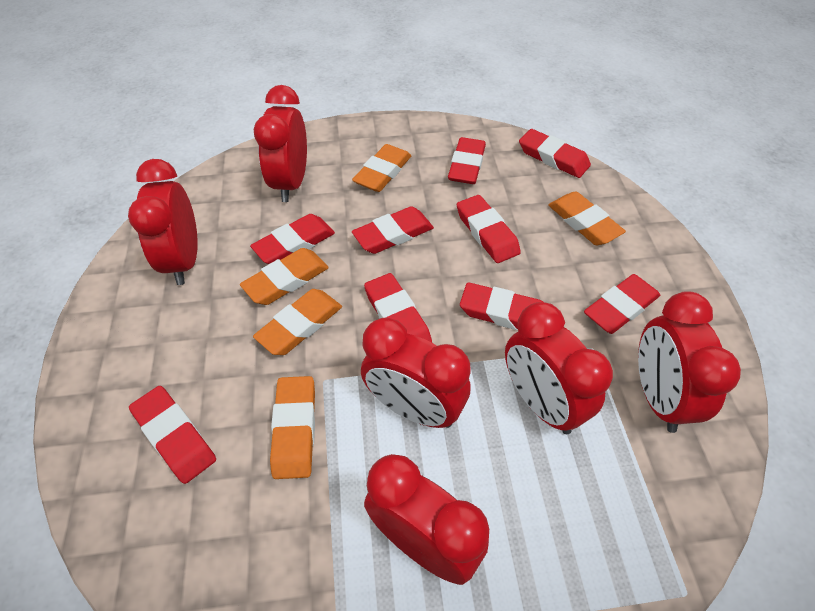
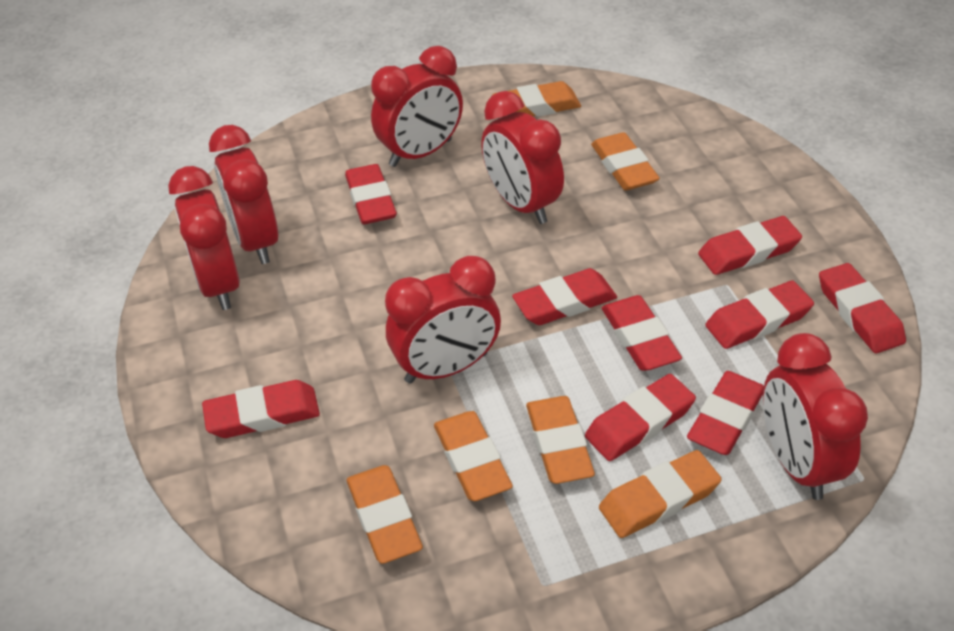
orange eraser: [240,248,329,305] [253,289,342,355] [270,376,315,479] [352,144,411,192] [548,191,626,245] = 5 -> [347,465,423,564] [434,411,513,501] [493,81,581,117] [526,396,595,484] [591,132,660,191] [599,450,722,538] = 6

